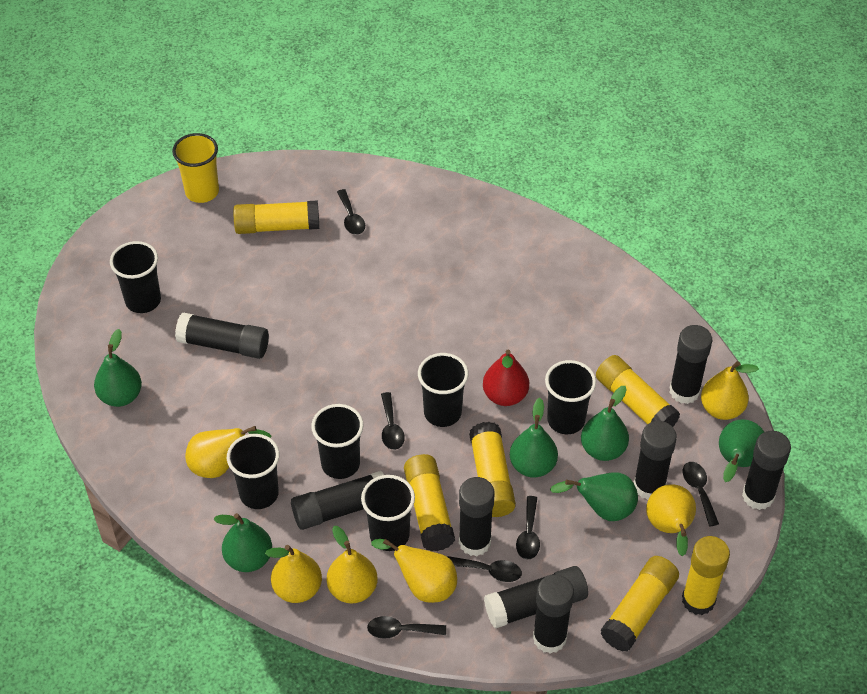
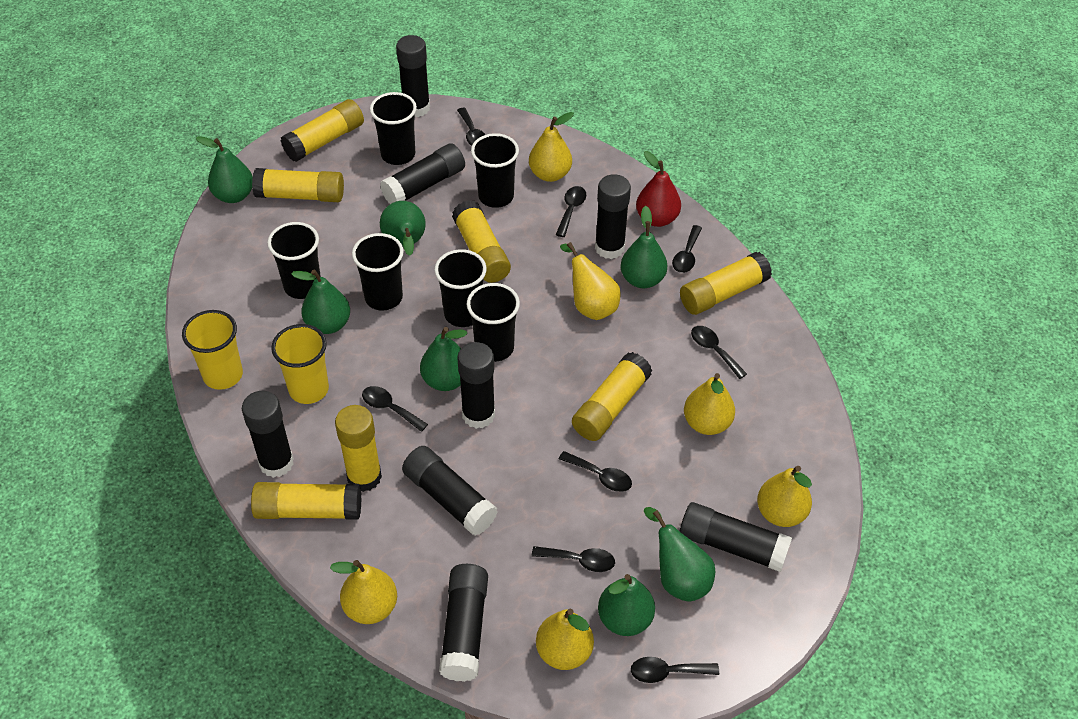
black spoon: [337,189,365,235] [367,616,446,639] [381,392,405,450] [448,556,522,582] [516,496,540,559] [683,462,719,526] = 6 -> [362,386,428,432] [457,108,485,146] [532,546,615,572] [556,186,586,237] [559,451,632,492] [631,657,719,683] [672,225,702,273] [691,326,747,379] = 8
green pear: [94,329,142,407] [213,513,272,572] [510,398,558,478] [550,473,638,521] [581,386,629,461] [719,419,764,482] = 6 -> [196,136,253,203] [291,269,350,334] [380,201,426,256] [420,327,468,391] [598,574,655,636] [620,206,667,288] [644,507,715,602] = 7
yellow cup: [172,133,219,203] = 1 -> [182,310,243,390] [271,324,329,404] = 2
yellow glue stick: [233,200,319,234] [404,454,455,551] [469,422,516,517] [596,355,680,427] [600,556,679,651] [682,536,730,615] = 6 -> [251,482,362,520] [252,168,344,202] [280,99,364,162] [335,405,382,492] [452,200,511,283] [572,352,652,441] [680,252,772,315] = 7

